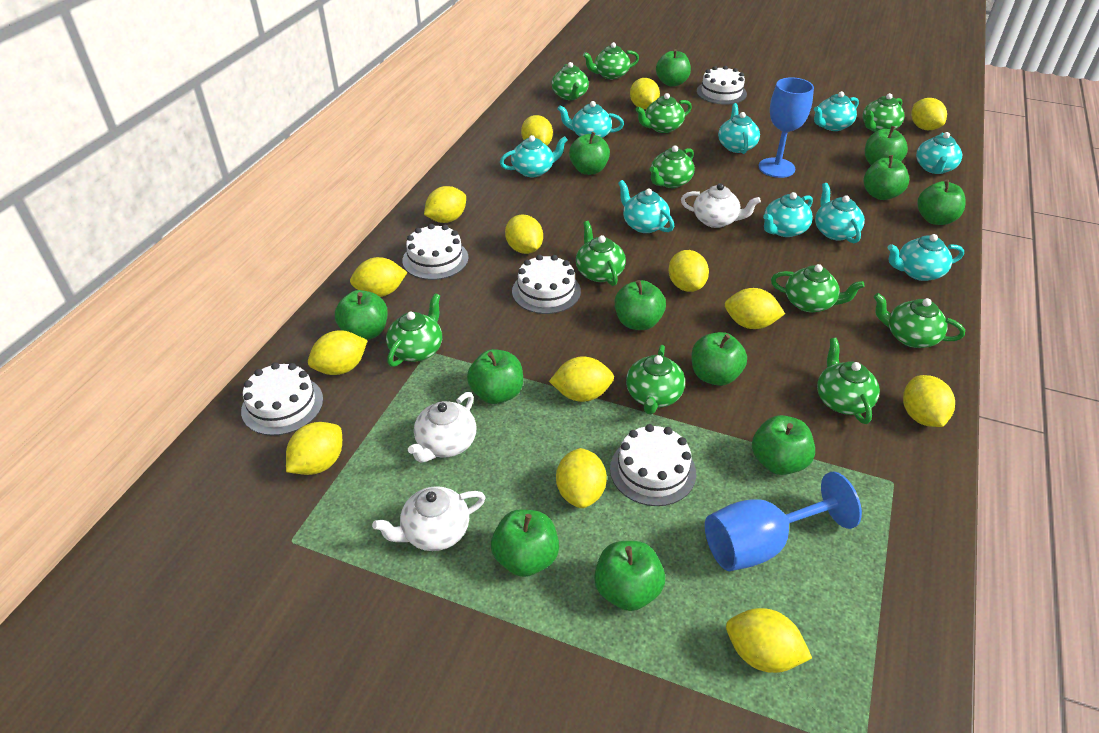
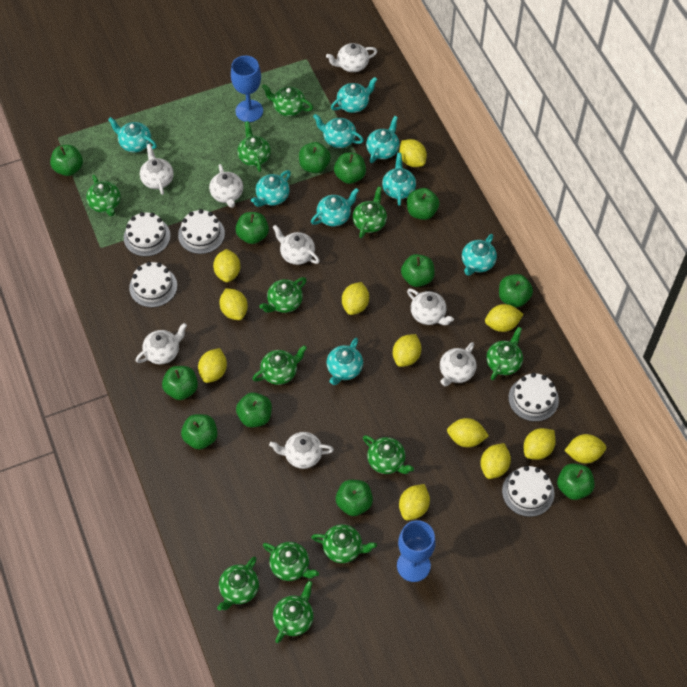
green teapot: [386,293,442,367] [552,62,589,100] [576,221,626,286] [583,42,639,79] [626,345,685,414] [635,93,692,133] [649,146,695,188] [771,264,865,312] [817,338,880,424] [863,93,905,132] [874,293,965,348] = 11 -> [86,175,121,216] [217,557,259,611] [237,121,271,172] [253,345,307,385] [259,277,307,313] [262,84,313,117] [263,542,319,581] [273,581,314,643] [311,524,377,563] [353,186,387,238] [363,435,414,474] [486,327,523,380] = 12
white teapot: [372,486,486,551] [408,392,476,463] [681,183,761,228] = 3 -> [136,323,187,365] [140,144,174,195] [209,164,243,208] [269,432,334,469] [273,225,320,265] [326,43,377,72] [407,289,454,325] [440,342,476,386] = 8
yellow lemon: [286,422,342,475] [308,330,368,375] [350,257,407,297] [424,186,466,223] [505,214,543,254] [521,115,553,145] [549,356,614,402] [556,448,607,508] [630,78,660,109] [669,250,709,292] [725,288,785,329] [726,608,812,673] [903,375,955,427] [911,98,947,130] = 14 -> [198,348,227,383] [213,249,240,283] [219,288,248,320] [342,282,369,315] [393,334,421,367] [399,139,427,167] [399,484,430,520] [447,418,489,447] [480,443,511,479] [485,304,523,332] [524,428,556,460] [564,434,606,464] = 12

